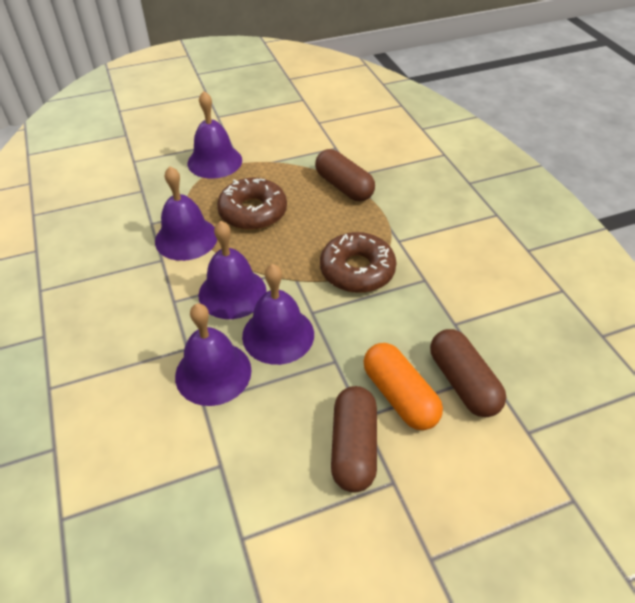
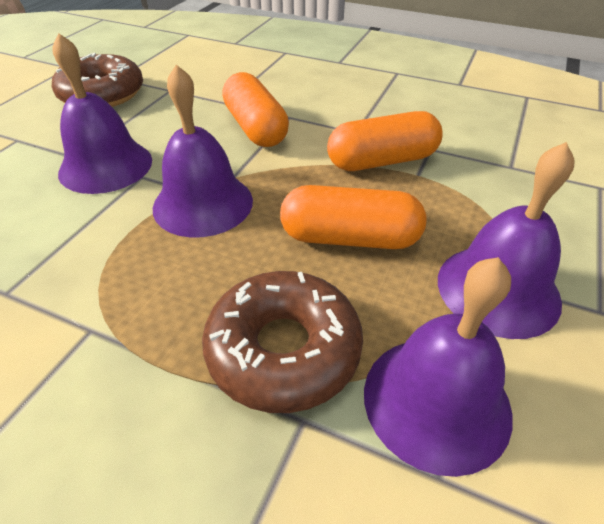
brown capsule: [315,149,375,201] [331,386,377,493] [430,329,506,417] = 3 -> none = 0
orange capsule: [363,343,443,430] = 1 -> [222,72,289,147] [280,185,427,249] [327,111,443,171] = 3
purple bell: [155,166,217,261] [175,303,252,406] [188,91,242,179] [198,221,267,319] [242,264,314,365] = 5 -> [52,33,152,194] [153,64,253,238] [364,257,513,477] [438,142,575,339] = 4

